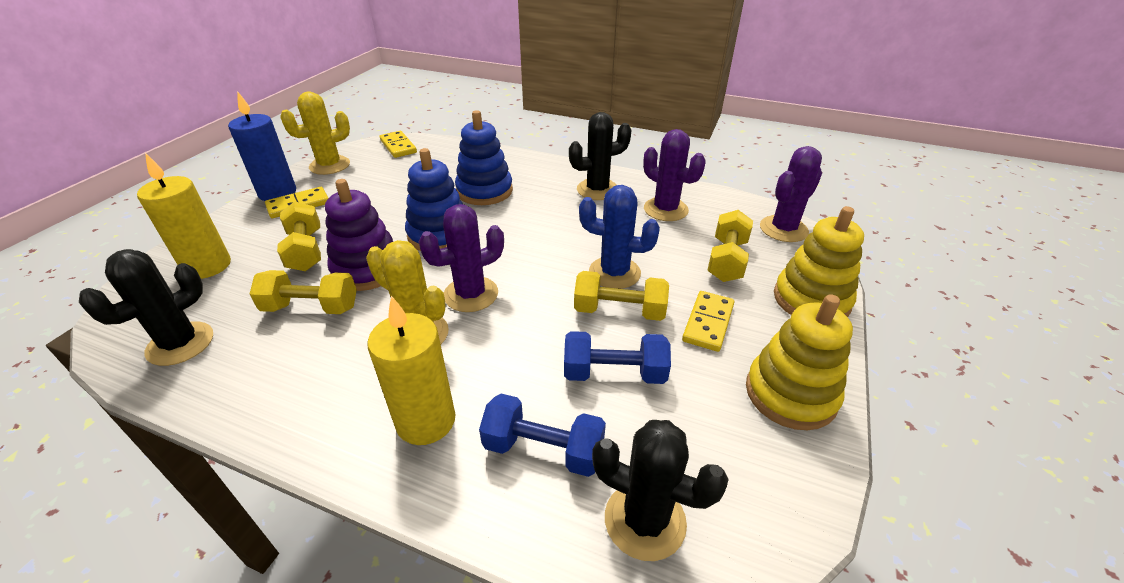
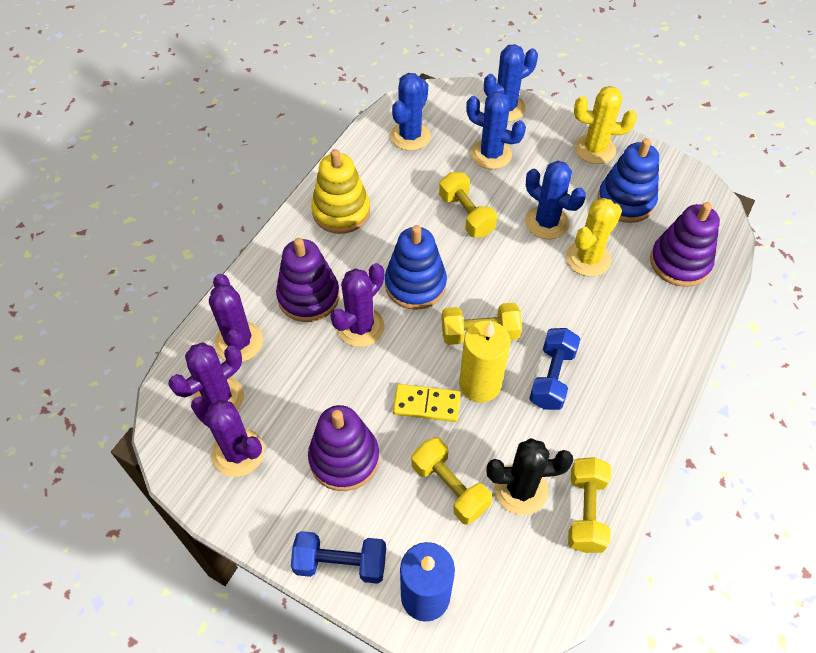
black cactus: [79,249,213,366] [569,112,632,200] [592,420,729,561] = 3 -> [486,438,574,515] = 1
blue cactus: [579,185,660,289] = 1 -> [390,73,431,151] [466,91,526,169] [484,44,538,122] [525,161,586,239] = 4
purple cactus: [419,204,504,312] [643,129,706,221] [760,146,822,242] = 3 -> [168,343,244,411] [191,396,264,477] [209,274,263,362] [330,263,385,347] = 4
purple stacking toy: [325,179,393,291] = 1 -> [276,238,340,322] [308,405,379,491] [650,202,720,287] = 3
yellow candle: [137,153,231,279] [367,296,456,445] = 2 -> [459,320,511,403] = 1
yellow domino: [265,187,328,218] [380,131,417,158] [682,291,734,352] = 3 -> [393,384,461,422] = 1
yellow stacking toy: [746,294,853,430] [774,206,864,317] = 2 -> [311,149,370,234] = 1

